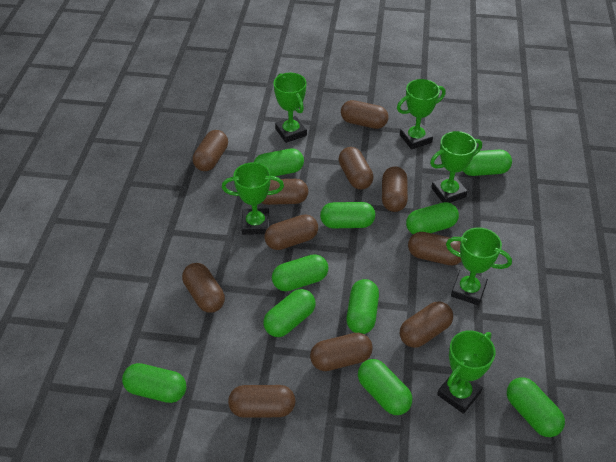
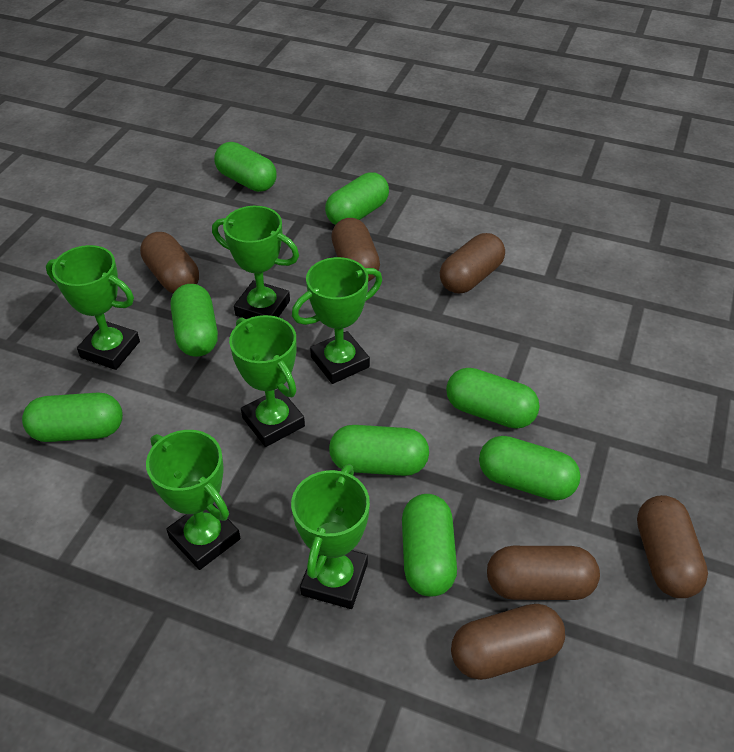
brown capsule: [182,263,225,313] [193,130,228,171] [228,385,295,418] [262,179,308,205] [264,214,318,250] [310,333,373,371] [339,147,373,190] [341,100,389,129] [382,167,408,212] [400,302,453,348] [408,232,461,265] = 11 -> [140,232,199,293] [331,218,380,282] [440,233,505,294] [451,604,565,680] [487,546,600,600] [637,495,708,598] = 6
green capsule: [122,363,186,403] [254,149,304,176] [263,289,316,337] [272,254,328,291] [320,202,375,228] [346,279,379,334] [358,359,412,415] [406,202,459,234] [463,150,512,176] [507,377,565,437] = 10 -> [22,393,123,442] [171,284,218,357] [214,142,277,192] [325,172,389,225] [329,425,429,476] [402,494,457,596] [446,368,540,429] [479,436,581,500] = 8

